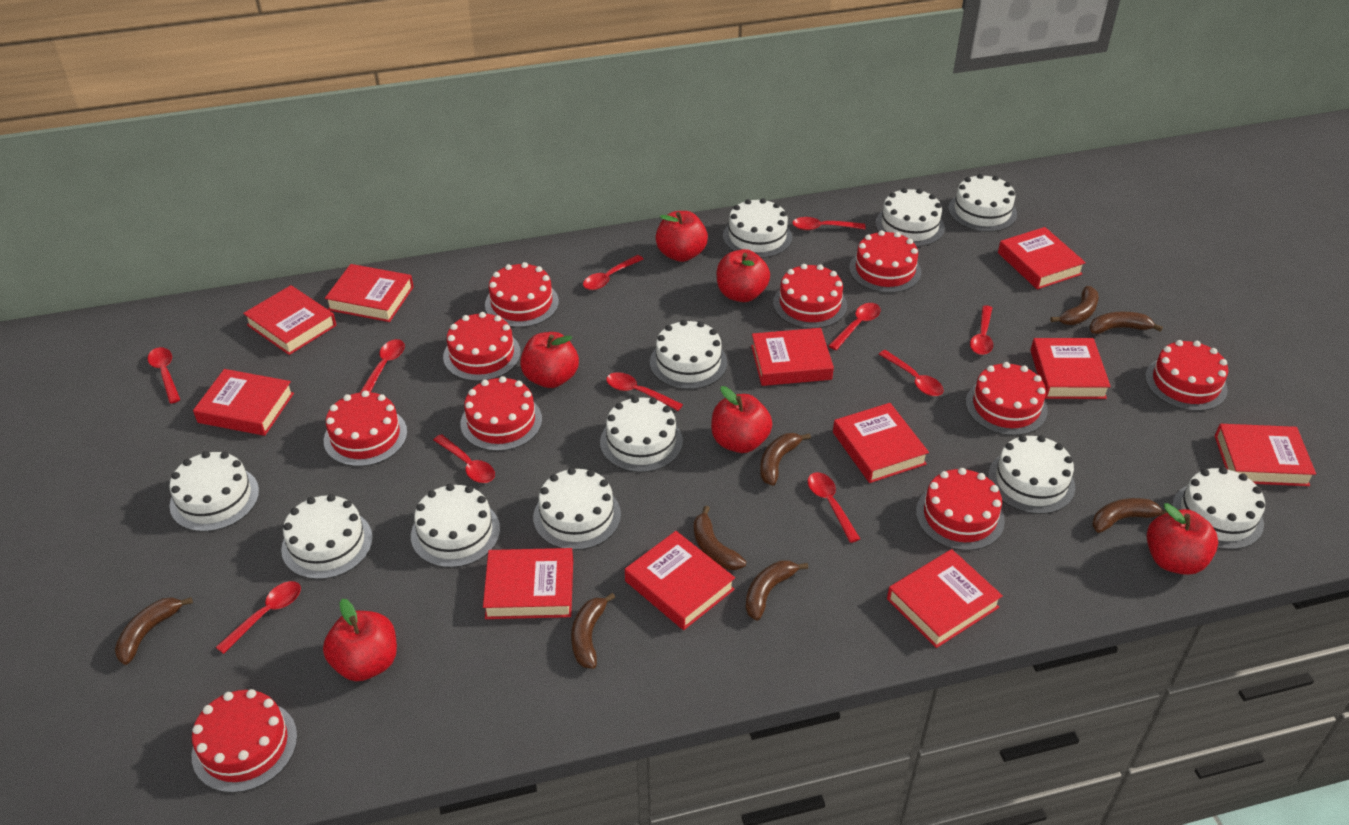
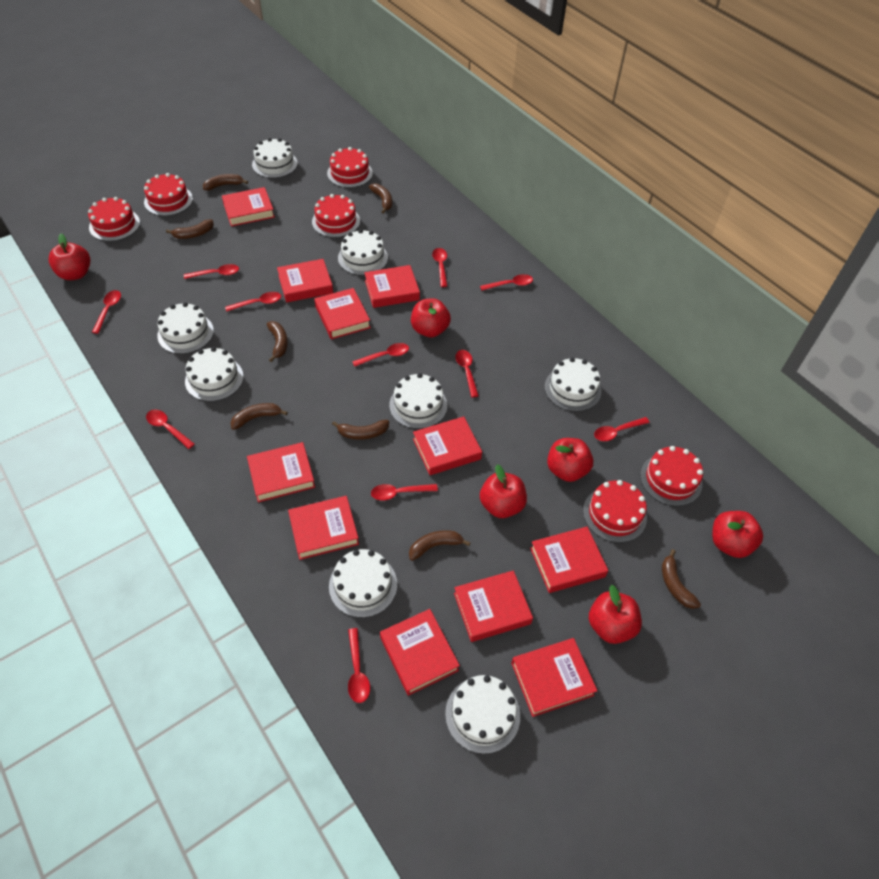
red cake: [191,689,297,793] [324,390,407,467] [443,312,521,381] [460,376,542,451] [485,262,559,327] [773,264,847,329] [849,230,921,293] [916,468,1005,551] [966,362,1048,436] [1145,340,1228,411] = 10 -> [88,197,140,241] [144,173,193,216] [312,194,360,238] [327,147,373,188] [583,480,647,543] [640,446,703,506] = 6
white cake: [169,451,259,532] [281,494,373,579] [411,484,500,568] [533,468,621,550] [600,396,683,472] [650,320,727,389] [723,198,792,258] [875,188,945,247] [948,174,1017,232] [988,435,1075,514] [1172,467,1265,549] = 11 -> [157,302,214,354] [185,347,243,401] [252,138,298,178] [329,549,397,618] [338,229,388,275] [389,373,447,429] [445,675,520,754] [545,357,601,412] = 8

